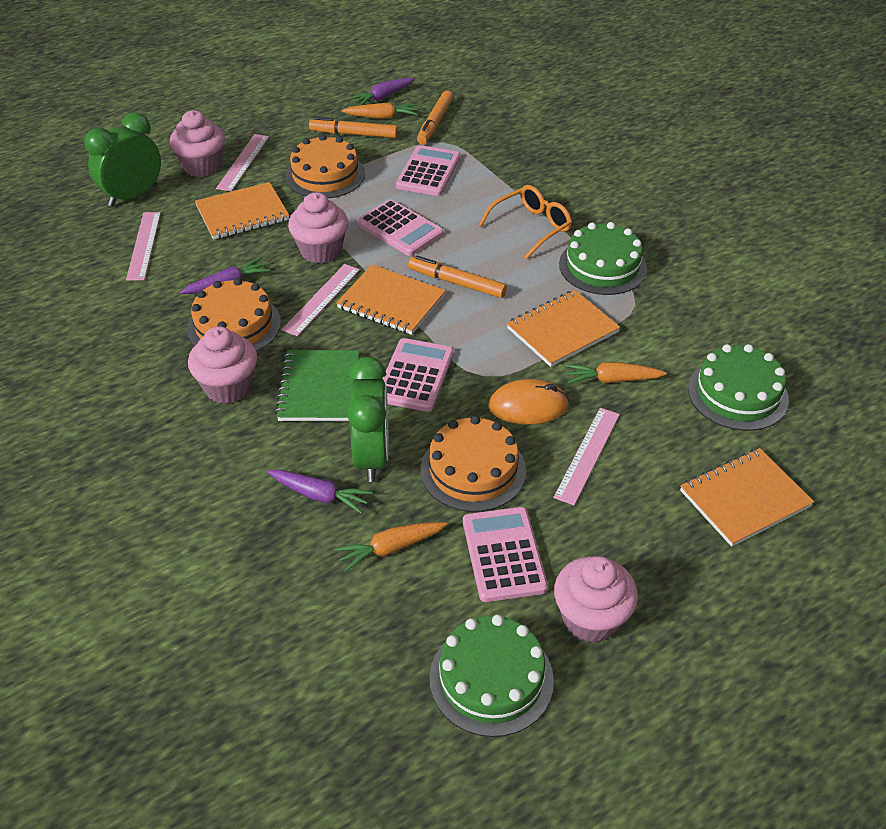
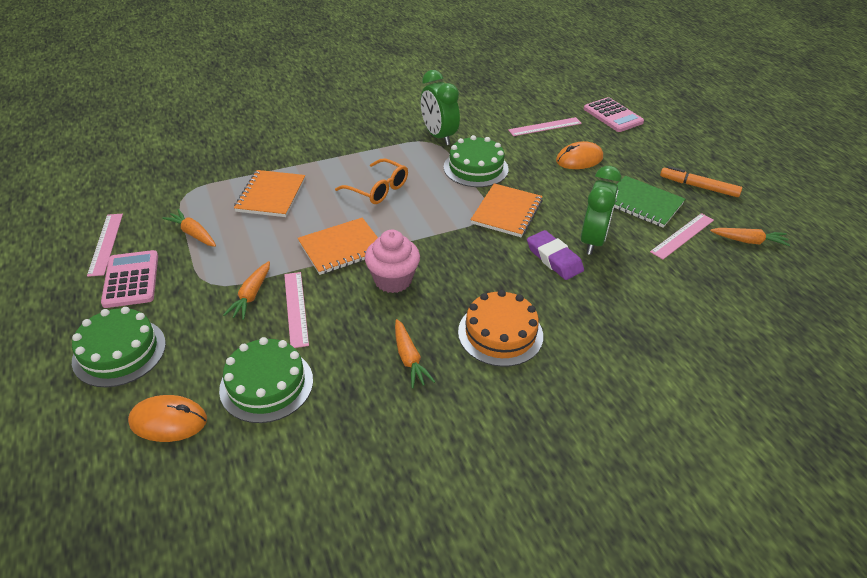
orange cake: [187,278,281,352] [285,134,365,198] [421,416,526,512] = 3 -> [458,290,543,367] = 1
orange carrot: [335,522,448,572] [342,102,418,119] [565,362,667,384] = 3 -> [162,209,216,247] [223,261,270,320] [395,319,435,389] [710,228,790,246] = 4
orange marker: [309,117,398,138] [408,256,507,298] [417,91,453,144] = 3 -> [660,166,742,197] = 1
orange mouse: [488,379,569,424] = 1 -> [128,395,207,442] [556,141,603,169] = 2
orange notebook: [195,182,289,240] [336,265,446,335] [507,290,620,367] [680,448,814,547] = 4 -> [234,170,305,217] [297,218,378,275] [471,183,543,237] = 3
pink calculator: [357,199,443,256] [383,338,454,412] [396,145,460,196] [463,507,548,602] = 4 -> [101,250,158,308] [584,97,644,132] = 2
pink cupcake: [170,110,225,177] [188,326,257,404] [288,192,348,264] [554,556,638,643] = 4 -> [365,230,420,293] = 1
purple carrot: [180,257,270,294] [267,470,373,514] [349,78,415,105] = 3 -> none = 0
purple eraser: none = 0 -> [527,230,584,280] = 1

